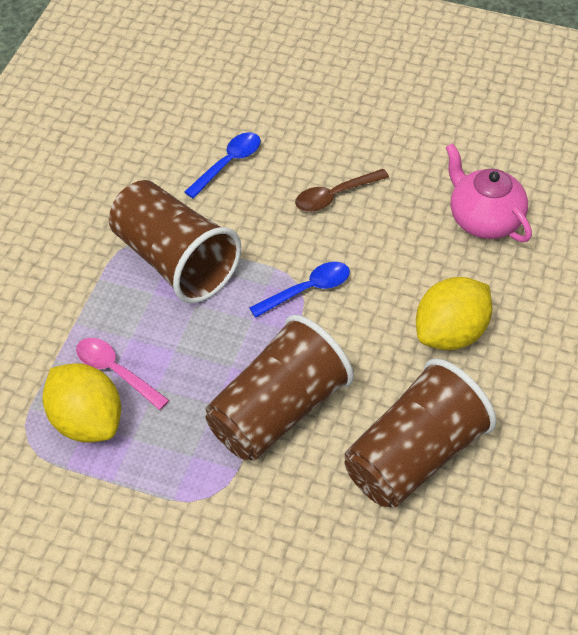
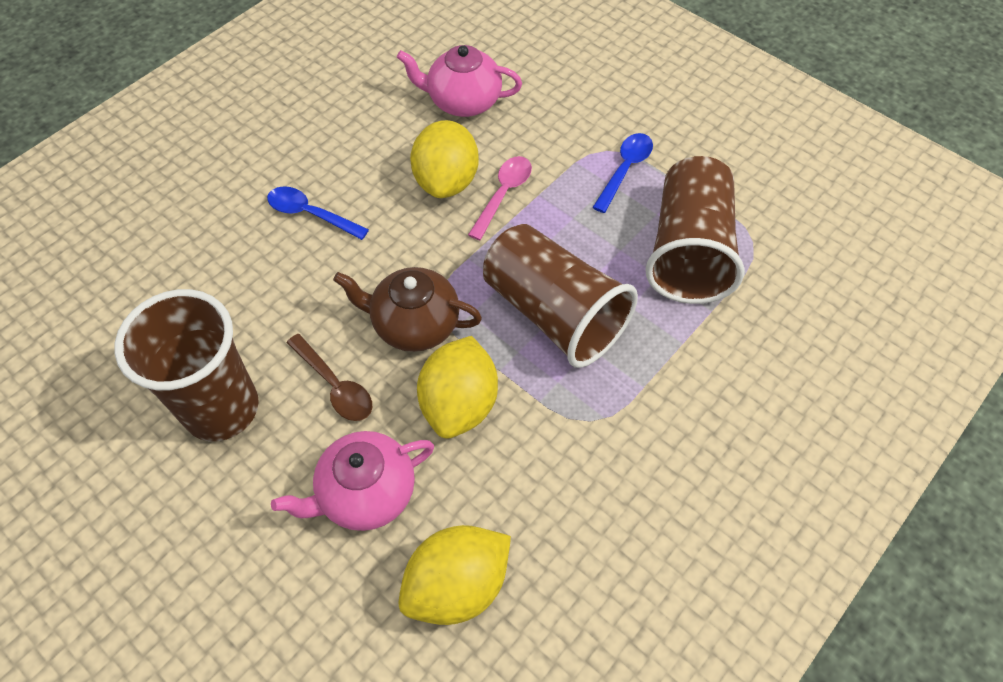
brown teapot: none = 0 -> [333,267,482,352] = 1
pink teapot: [446,143,532,242] = 1 -> [271,431,434,531] [397,45,522,117] = 2
yellow lemon: [42,363,121,443] [416,277,492,350] = 2 -> [398,525,511,625] [410,120,479,198] [417,336,498,439] = 3

